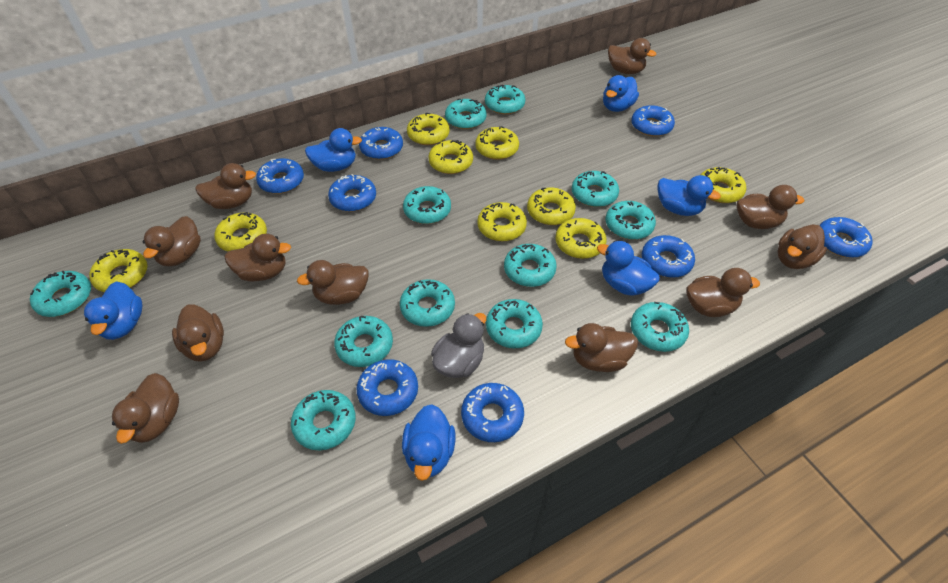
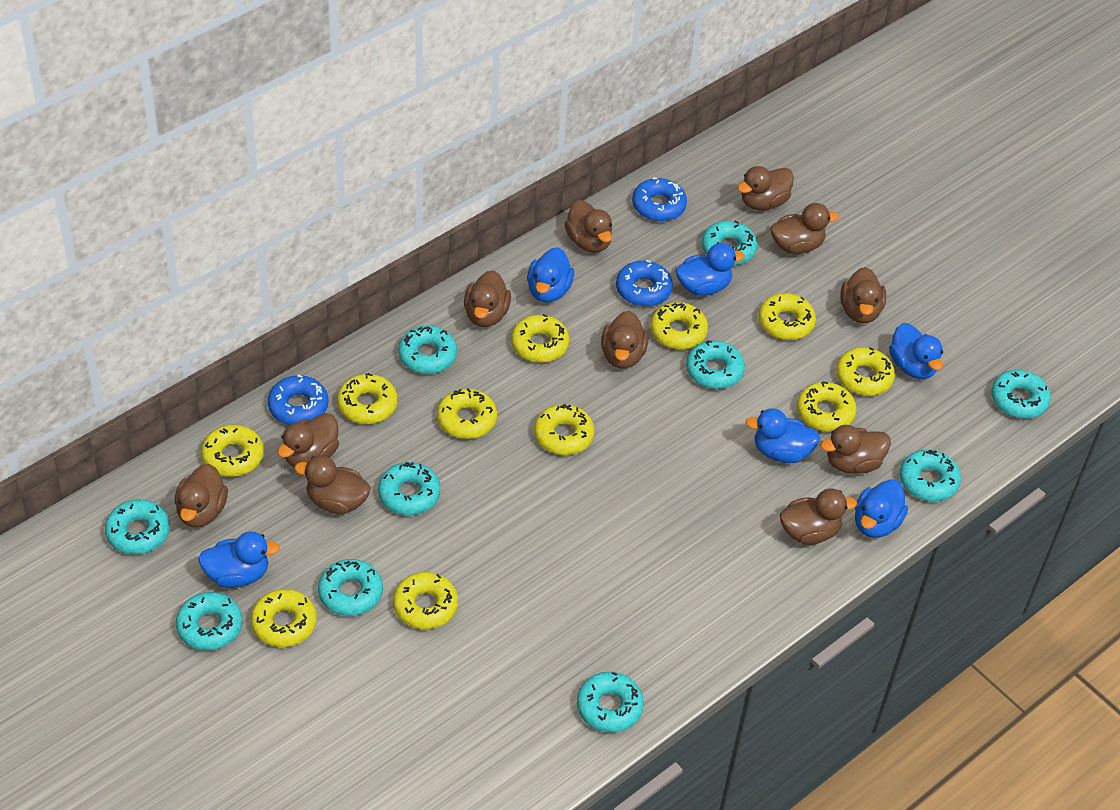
blue donut: [256,158,304,194] [328,174,376,212] [356,359,418,416] [359,127,403,160] [461,383,524,442] [631,105,675,136] [642,235,695,278] [820,217,873,258] = 8 -> [268,375,328,425] [616,260,673,307] [632,178,687,221] = 3
grey duck: [431,313,486,378] = 1 -> none = 0
turquoise donut: [30,271,91,317] [291,390,356,450] [334,316,393,367] [400,279,455,327] [403,186,451,224] [445,99,486,129] [485,85,525,114] [486,299,543,348] [504,244,557,287] [572,171,619,207] [605,201,656,240] [631,302,689,352] = 12 -> [105,499,170,555] [176,592,242,651] [318,559,383,616] [378,462,440,515] [398,325,457,374] [577,672,644,733] [686,340,745,389] [702,221,757,265] [899,449,961,501] [991,370,1051,419] = 10
yellow donut: [89,249,147,292] [214,212,267,251] [407,113,450,145] [428,140,473,174] [476,126,519,160] [477,202,527,241] [527,187,576,225] [555,218,607,259] [701,167,746,203] = 9 -> [201,425,264,477] [251,589,317,647] [337,373,397,424] [393,572,458,629] [437,388,497,439] [511,314,569,363] [534,404,595,455] [650,302,708,349] [758,293,816,340] [797,381,857,432] [836,347,895,396] = 11

